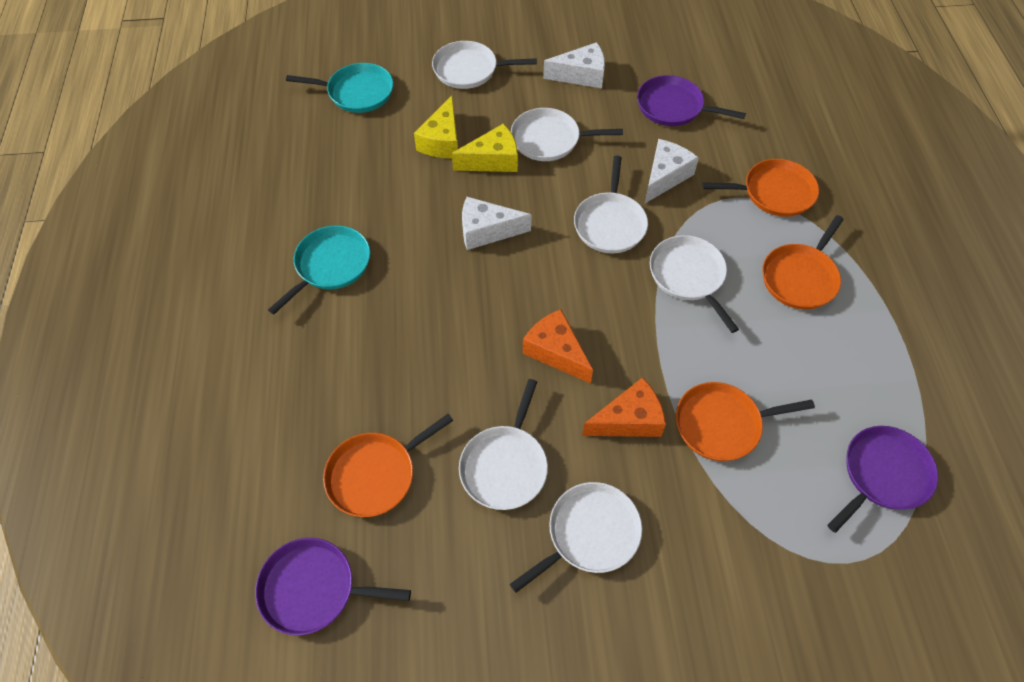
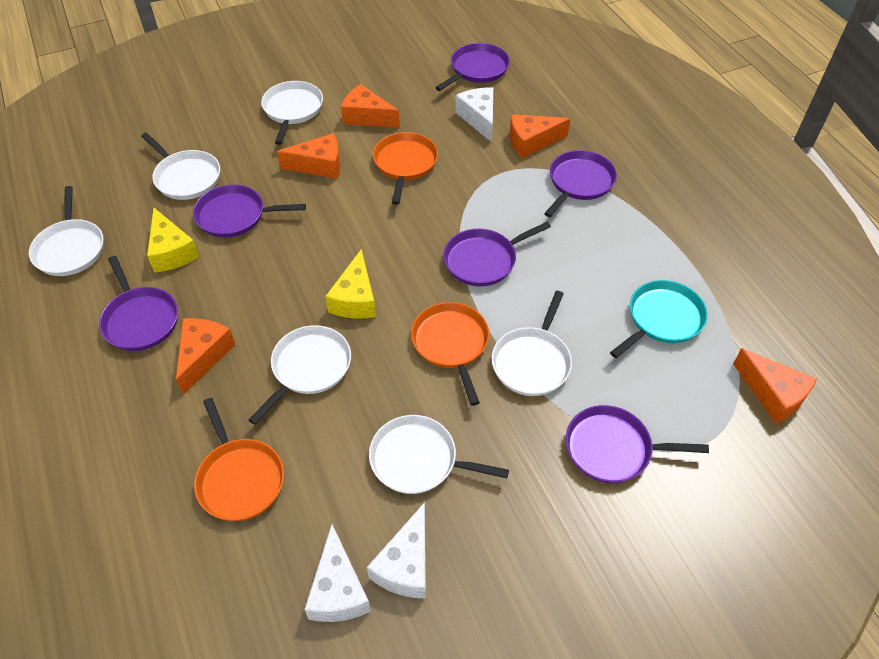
orange cheese: [523,309,593,384] [582,377,666,437] = 2 -> [176,318,236,395] [277,133,341,179] [341,84,400,128] [510,114,570,158] [733,348,817,423] = 5
orange pan: [323,414,454,517] [676,382,815,461] [702,159,819,217] [762,215,844,310] = 4 -> [194,398,284,521] [373,132,438,205] [411,302,489,406] = 3
purple pan: [255,538,411,635] [637,75,746,126] [827,426,938,533] = 3 -> [99,256,178,351] [193,184,306,238] [435,43,510,91] [443,222,551,286] [544,150,617,217] [566,405,709,483] = 6
turquoise pan: [268,226,370,314] [286,63,393,113] = 2 -> [610,280,708,358] = 1

